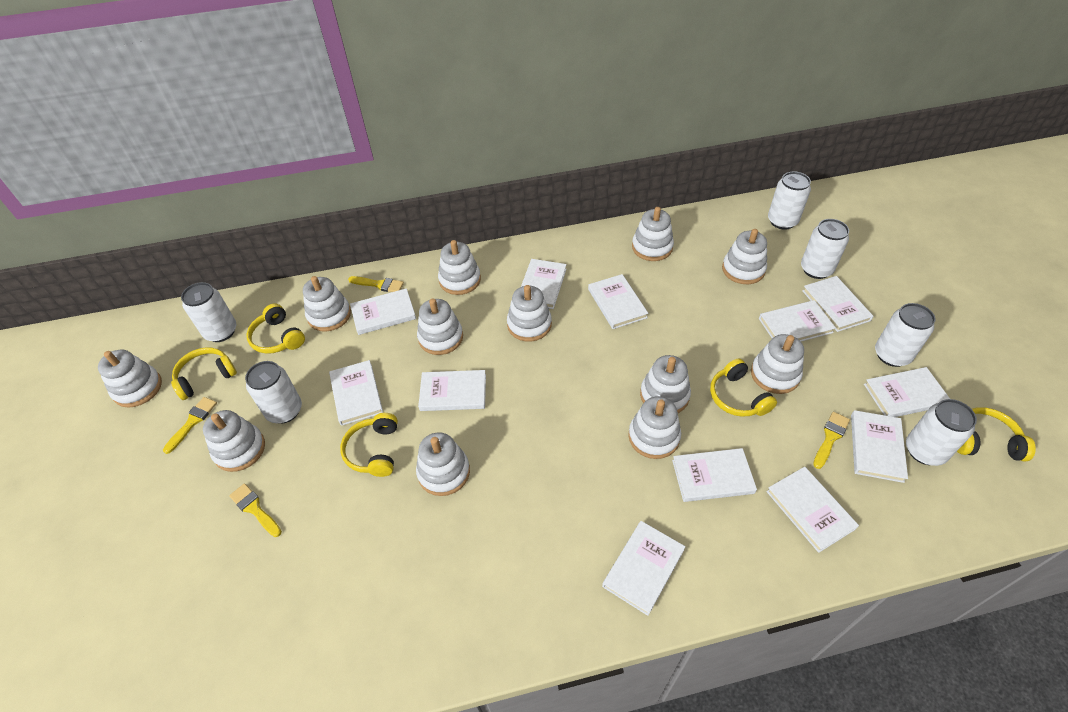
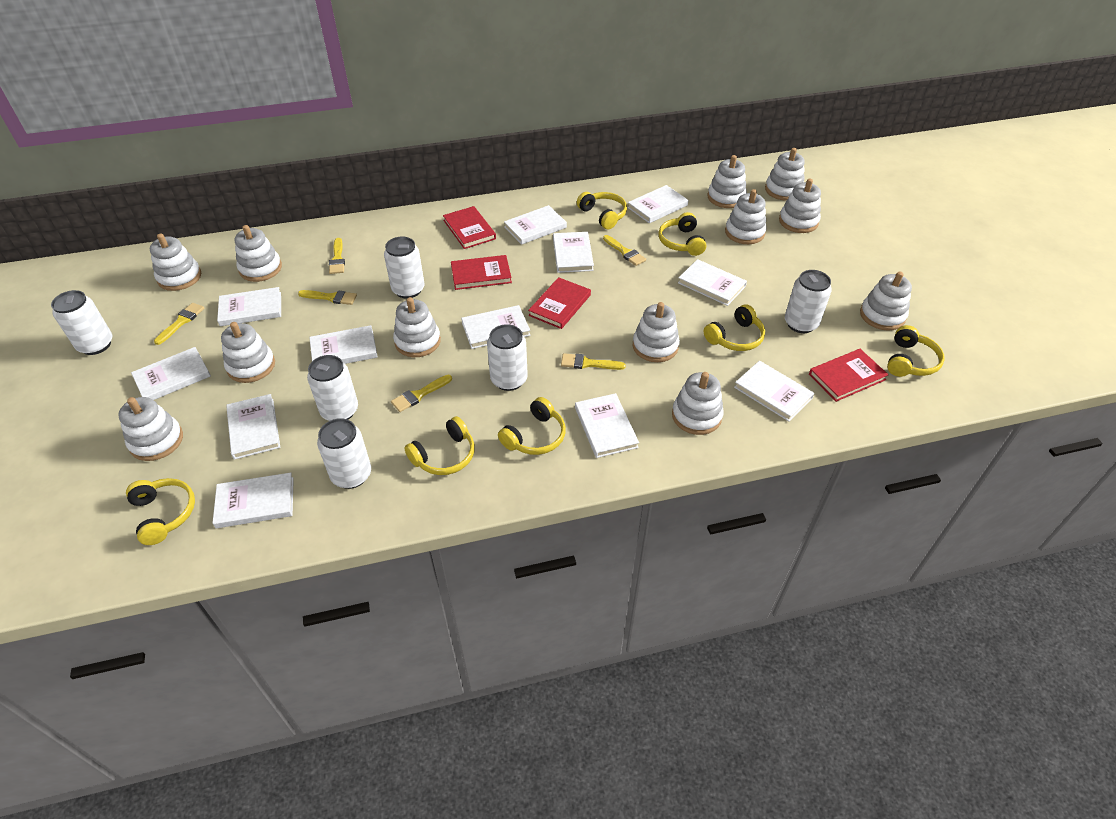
red book: none = 0 -> [443,206,496,249] [451,255,512,290] [528,277,591,329] [809,349,889,402] = 4
yellow brush: [163,397,217,454] [229,483,282,537] [348,276,404,292] [813,412,850,469] = 4 -> [154,303,205,345] [298,290,357,305] [329,238,345,274] [391,375,452,412] [561,353,626,370] [603,235,646,266] = 6
yellow headphones: [171,348,237,400] [247,304,305,354] [340,413,398,477] [710,358,777,417] [957,407,1036,462] = 5 -> [126,478,195,545] [405,416,475,475] [498,397,566,455] [577,192,627,229] [658,212,706,256] [704,304,765,351] [887,325,944,377] = 7

